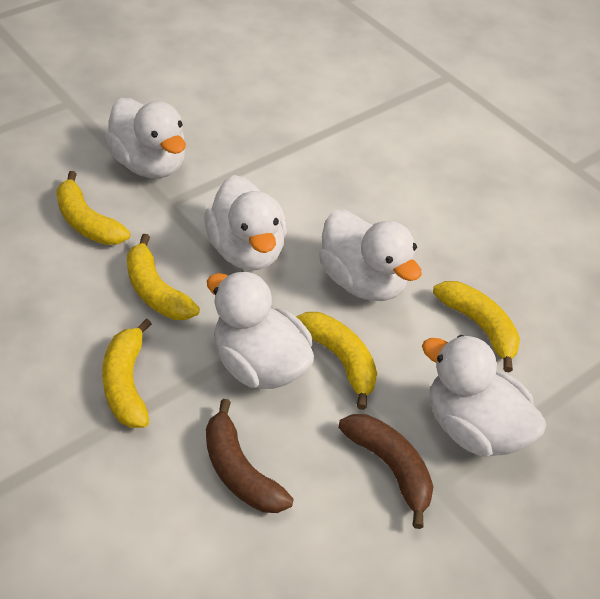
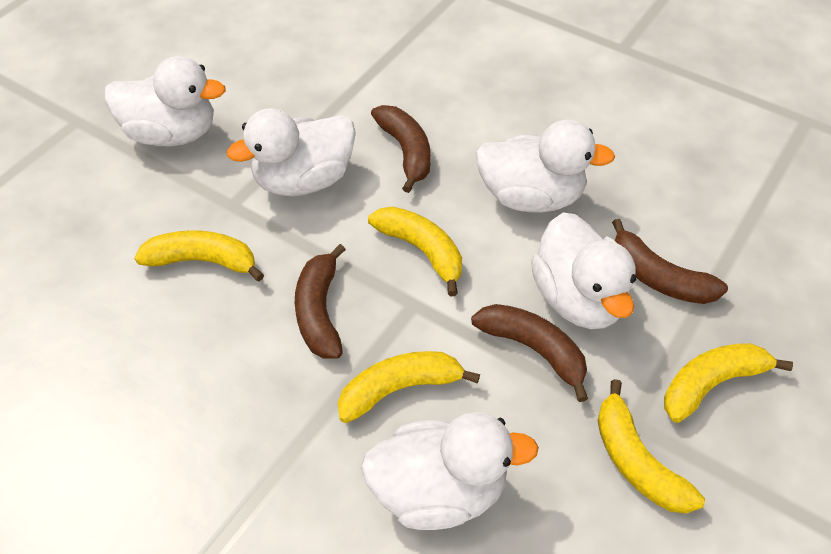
brown banana: [206,399,293,513] [338,414,433,529] = 2 -> [295,244,346,359] [371,105,431,193] [471,304,588,402] [612,219,728,304] = 4

